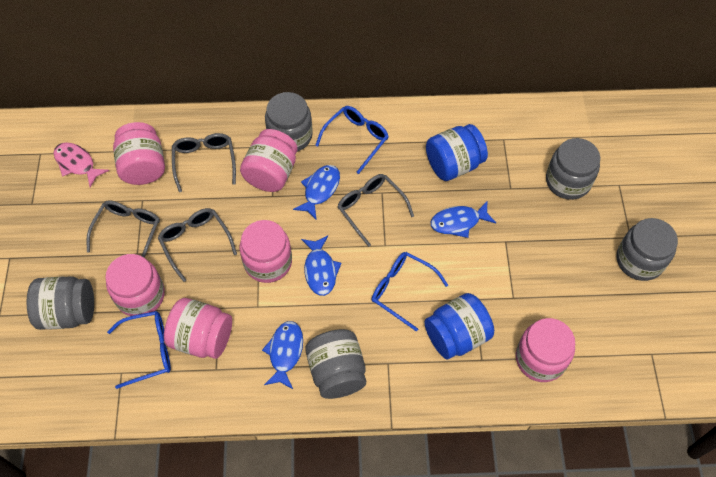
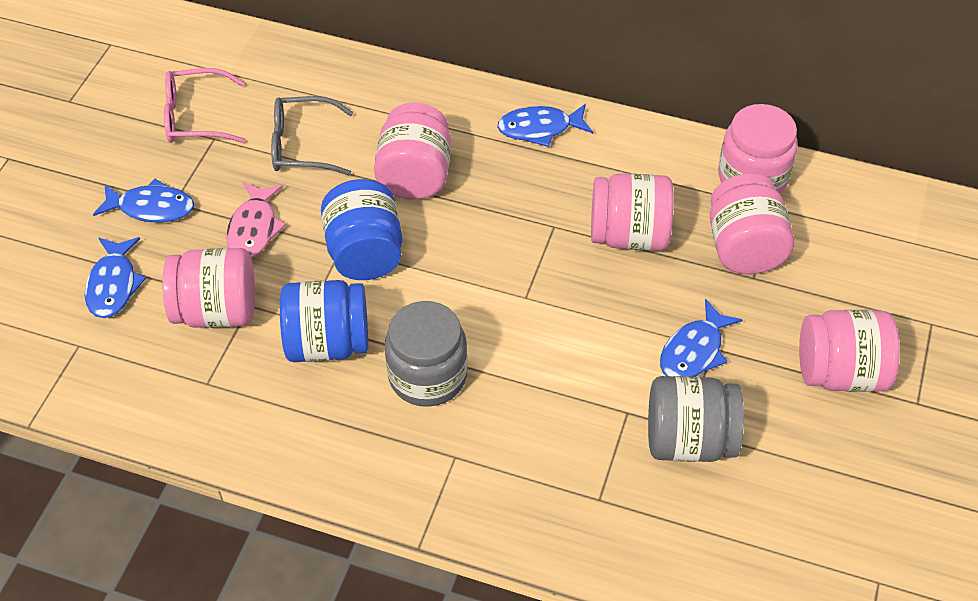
blue glasses: [107,311,171,389] [315,106,389,174] [371,252,448,331] = 3 -> none = 0
grey glasses: [86,200,160,258] [158,208,237,282] [172,133,236,192] [337,174,414,247] = 4 -> [271,96,353,175] = 1
grey jar: [27,276,94,330] [265,92,313,152] [305,329,366,399] [546,138,600,200] [616,218,678,281] = 5 -> [385,301,468,407] [648,376,744,462] = 2
pink glasses: none = 0 -> [164,68,245,143] = 1

